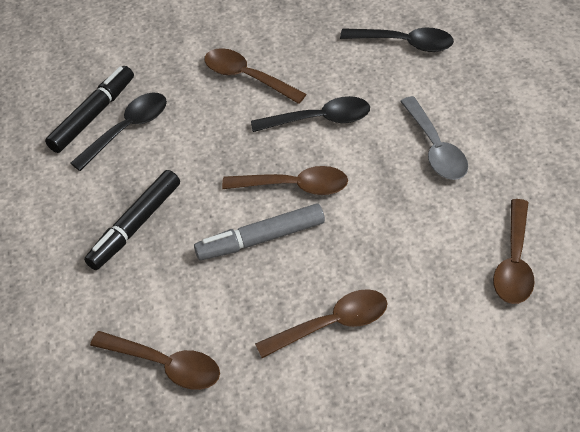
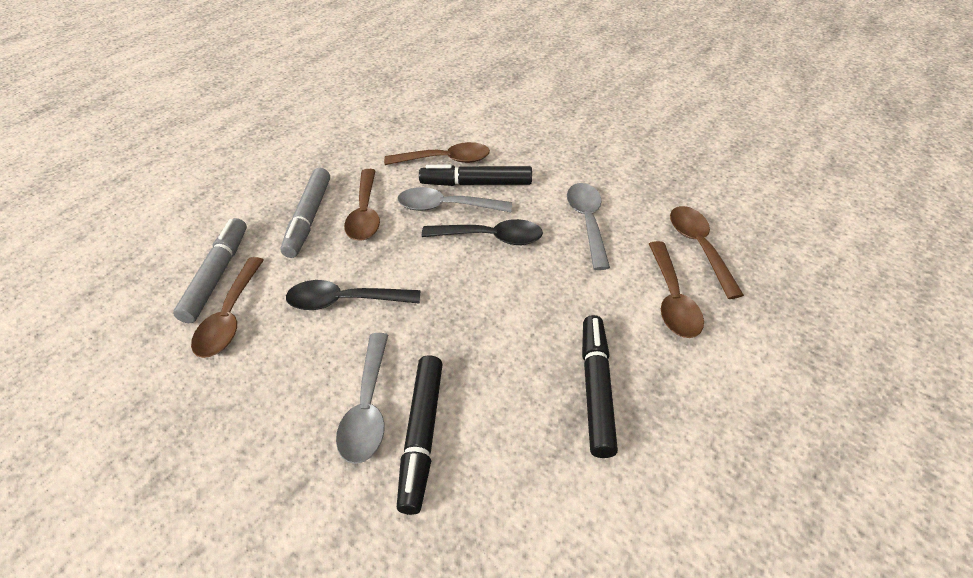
black marker: [45,66,134,153] [84,170,180,270] = 2 -> [397,355,443,515] [419,165,532,186] [582,315,618,458] = 3
black spoon: [70,92,167,171] [251,96,370,132] [340,28,454,52] = 3 -> [286,280,421,310] [422,219,543,245] = 2
grey marker: [194,203,325,261] = 1 -> [173,218,247,323] [280,168,330,258] = 2
grey spoon: [400,96,468,180] = 1 -> [336,333,388,464] [398,187,512,212] [567,183,610,270] = 3

